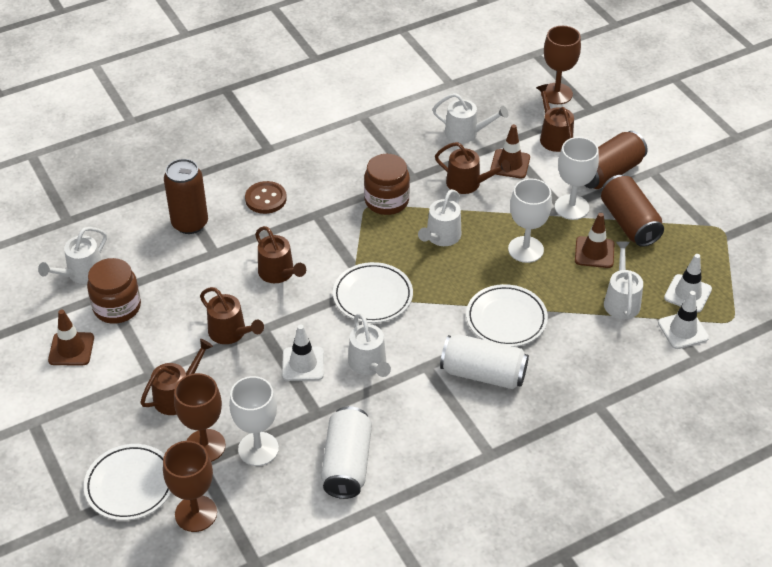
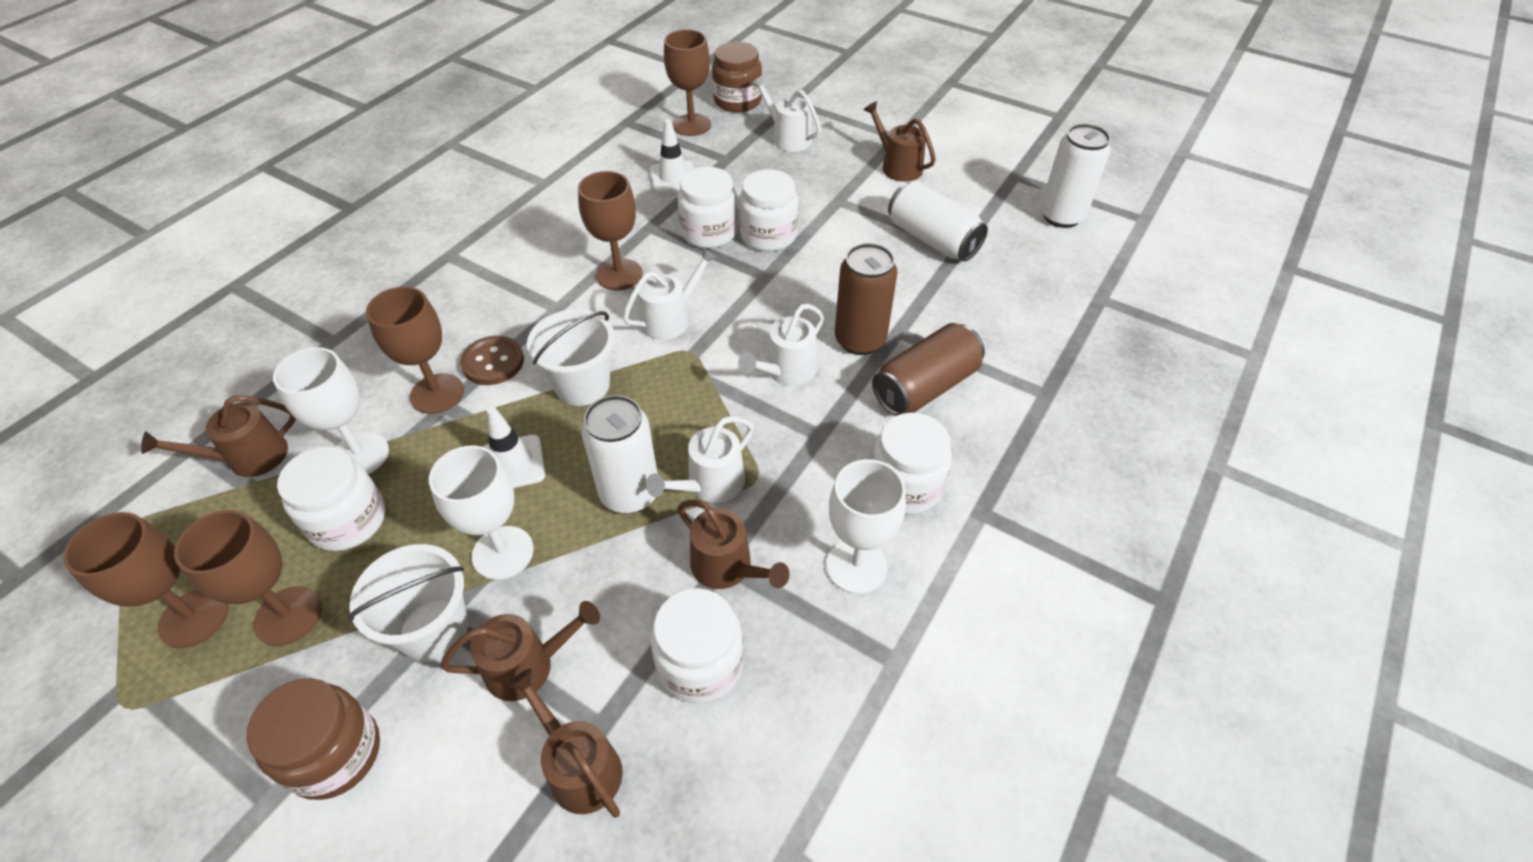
brown can: [164,159,208,234] [584,131,648,189] [601,175,664,247] = 3 -> [835,243,898,355] [872,323,985,416] = 2
brown goblet: [163,441,217,532] [174,373,226,462] [541,26,581,104] = 3 -> [63,512,228,648] [174,510,322,646] [366,287,464,414] [578,171,643,291] [664,29,711,136] = 5
brown traffic cone: [48,310,94,365] [490,124,530,179] [575,213,615,268] = 3 -> none = 0
white bucket: none = 0 -> [348,544,468,662] [527,309,615,406] = 2
white can: [321,406,372,499] [440,334,529,389] = 2 -> [581,395,658,514] [888,181,988,261] [1041,124,1111,228] = 3
white jar: none = 0 -> [277,447,385,551] [651,588,744,704] [678,167,738,248] [739,169,799,251] [871,413,952,514] = 5
white plate: [84,444,171,521] [333,262,413,323] [466,284,548,347] = 3 -> none = 0
white traffic cone: [282,325,324,381] [658,291,709,349] [664,254,712,312] = 3 -> [483,406,545,488] [649,119,694,193] = 2
white watering can: [38,227,107,284] [348,313,391,377] [418,189,461,246] [432,93,508,143] [604,242,643,319] = 5 -> [623,247,717,340] [646,416,754,503] [738,304,824,386] [751,76,821,152] = 4

